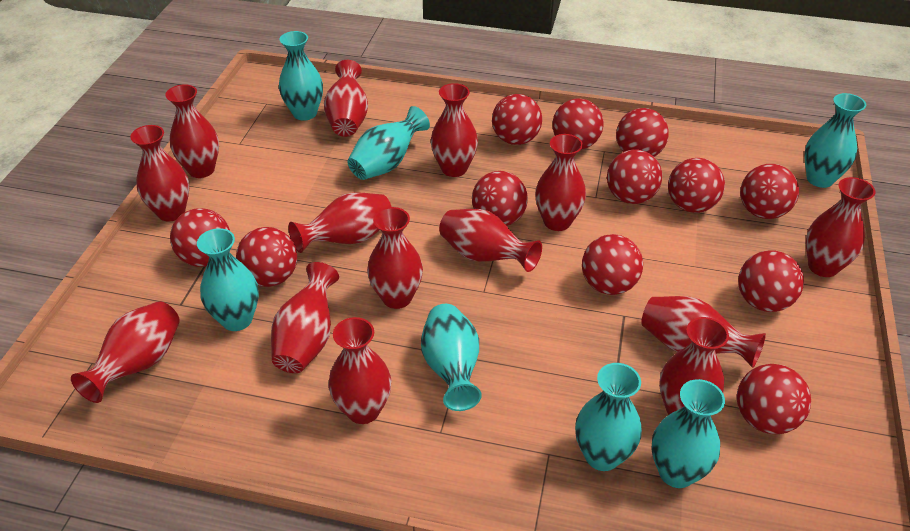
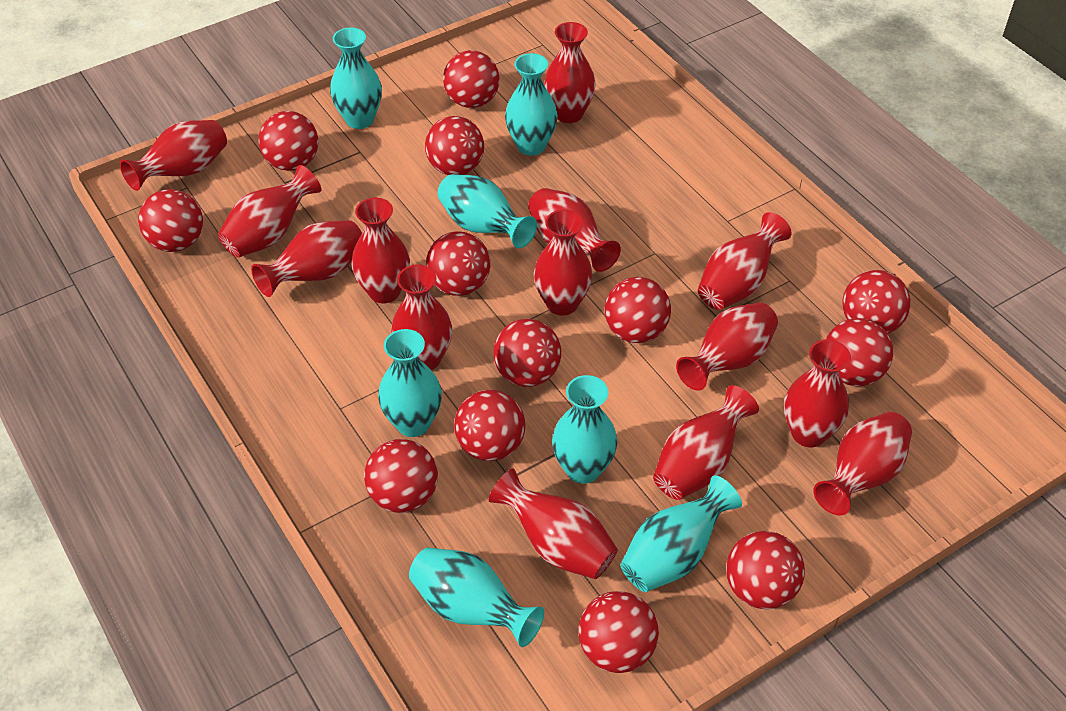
red ball: [170,208,230,267] [236,227,297,287] [472,171,528,226] [492,94,542,145] [552,98,604,149] [582,234,643,295] [607,150,662,204] [616,108,669,157] [668,158,725,213] [737,364,811,434] [738,251,804,312] [740,164,799,219] = 12 -> [138,189,203,252] [258,111,318,171] [364,439,438,513] [425,116,484,175] [426,231,490,296] [443,50,500,108] [454,390,525,461] [493,319,561,387] [578,591,659,673] [605,277,671,343] [726,531,805,609] [826,318,893,386] [842,270,910,334] = 13

